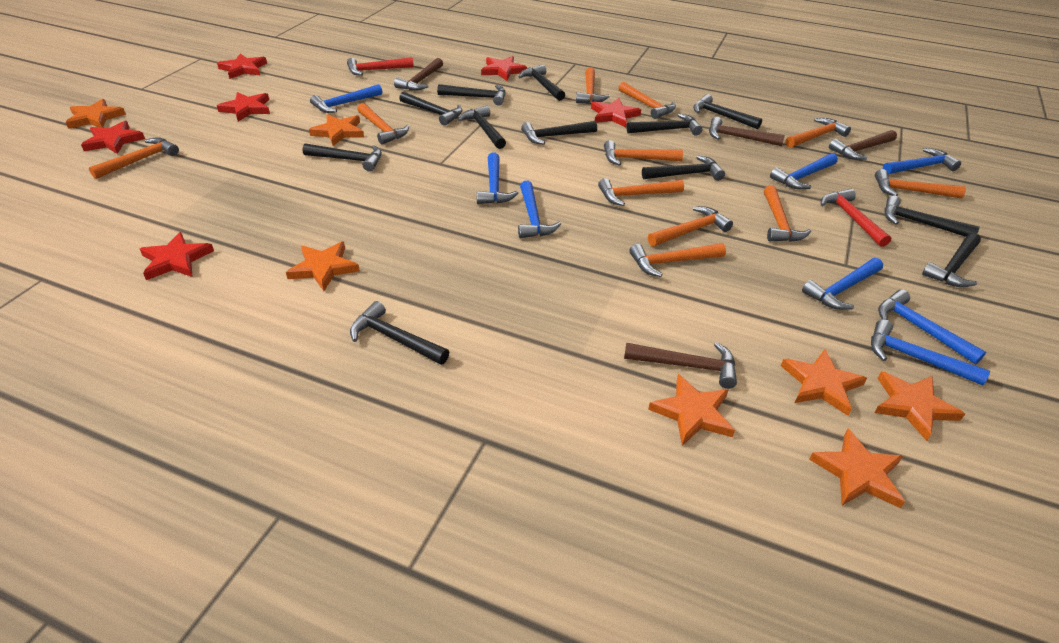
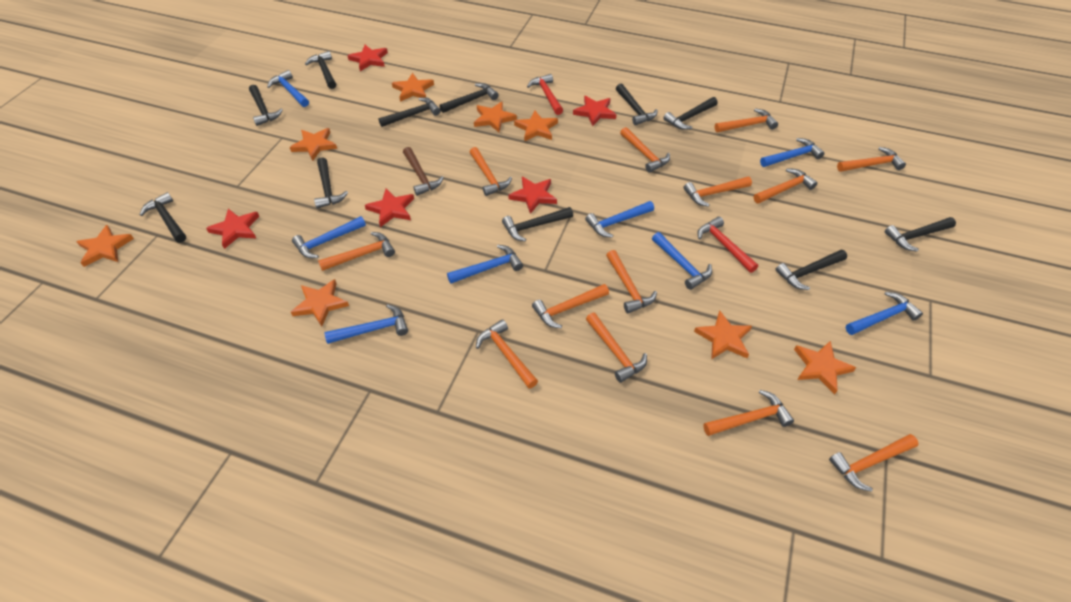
black hammer: [302,143,382,172] [350,301,449,365] [399,92,462,126] [437,84,506,106] [458,106,506,149] [519,64,565,101] [521,121,597,145] [626,114,702,136] [642,156,725,181] [693,94,762,129] [884,195,980,237] [922,233,981,287] = 12 -> [140,192,186,243] [249,85,283,126] [305,51,336,89] [314,157,348,209] [378,97,441,127] [440,83,499,113] [502,207,573,242] [616,84,658,125] [663,97,718,130] [775,250,847,290] [885,217,956,252] = 11
brown hammer: [394,58,443,91] [624,342,737,389] [709,117,785,146] [829,130,897,160] = 4 -> [403,147,444,196] = 1
orange hammer: [89,137,179,179] [357,103,409,144] [576,67,610,103] [598,178,684,206] [604,140,683,166] [618,82,676,119] [629,243,726,277] [648,206,733,247] [764,185,811,242] [786,118,851,148] [875,169,966,198] = 11 -> [318,232,395,271] [469,147,512,196] [476,319,538,389] [532,284,609,328] [586,313,647,383] [606,250,657,313] [620,127,670,173] [684,177,752,207] [703,390,794,436] [715,109,778,132] [754,169,817,204] [829,434,919,492] [837,147,906,172] = 13
orange star: [66,99,126,129] [286,242,360,291] [309,114,364,146] [648,374,735,446] [781,349,867,416] [809,429,905,508] [874,371,965,441] = 7 -> [76,225,134,267] [290,128,337,161] [291,279,349,327] [392,73,434,102] [474,101,517,132] [514,111,558,141] [694,310,752,359] [794,341,856,394] = 8
red star: [81,121,145,154] [140,232,214,280] [217,53,267,79] [217,92,270,121] [481,56,527,81] [591,98,641,127] = 6 -> [206,209,259,249] [347,45,388,71] [365,189,414,227] [508,177,557,214] [573,96,617,126] = 5

